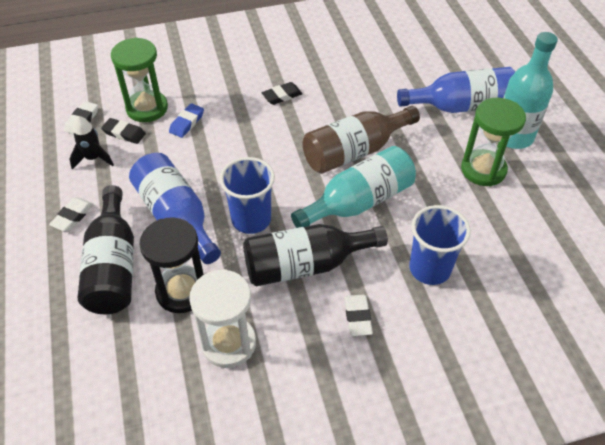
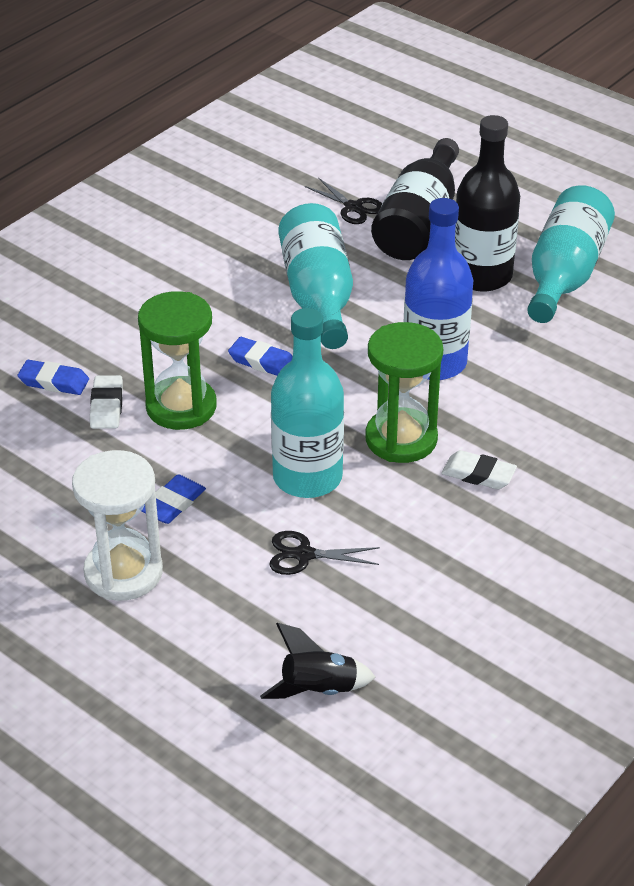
black eraser: [101,118,146,144] [262,82,302,105] = 2 -> none = 0
black hourglass: [139,217,204,313] = 1 -> none = 0
black scissors: none = 0 -> [269,531,380,575] [305,178,382,224] = 2
blue bottle: [129,153,221,264] [397,67,515,113] = 2 -> [404,198,473,380] = 1
blue cup: [220,157,275,234] [409,205,471,285] = 2 -> none = 0
blue eraser: [169,103,204,138] = 1 -> [17,360,89,395] [141,474,206,524] [228,337,293,376] = 3
brown bottle: [303,106,420,174] = 1 -> none = 0
turquoise bottle: [291,146,416,228] [503,32,558,149] = 2 -> [271,308,344,498] [278,203,353,349] [527,185,615,323] = 3
white eraser: [49,197,94,232] [64,101,98,135] [344,295,373,336] = 3 -> [90,375,123,429] [442,450,517,489] = 2

